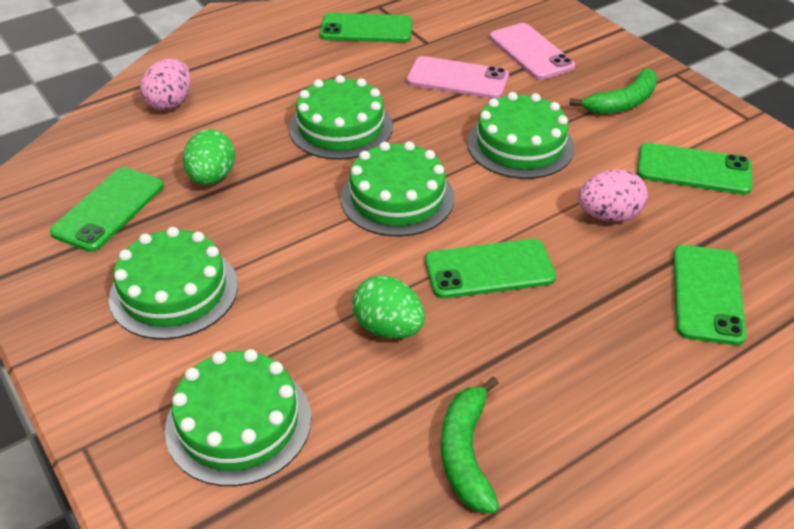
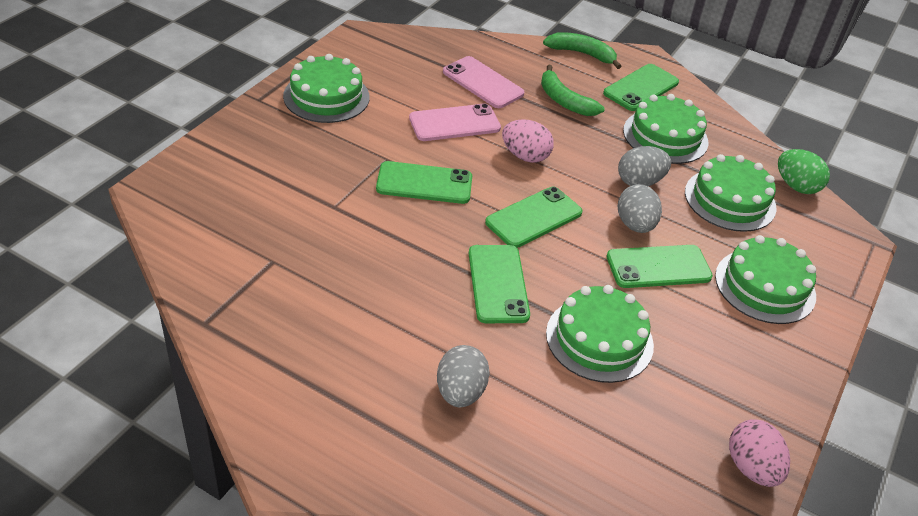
green egg: [183,129,235,185] [352,275,425,339] = 2 -> [778,149,830,194] = 1
grey egg: none = 0 -> [437,345,490,407] [618,146,671,186] [618,184,662,233] = 3

